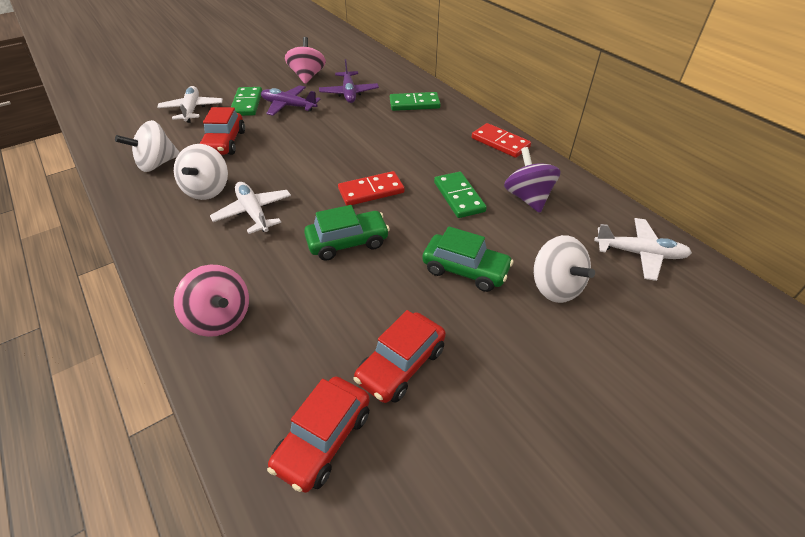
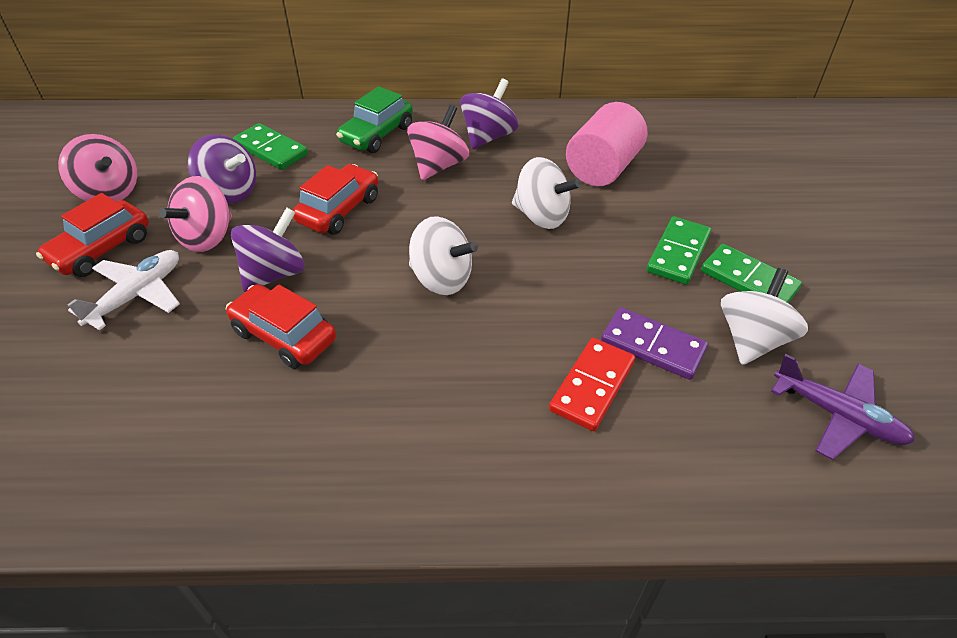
green car: [304,205,390,261] [422,226,514,292] = 2 -> [336,86,413,153] = 1
pink cylinder: none = 0 -> [566,102,647,186] = 1
pink spinning top: [174,265,249,337] [285,37,326,84] = 2 -> [58,134,137,201] [159,176,232,252] [407,105,469,180] = 3
purple domino: none = 0 -> [601,307,708,380] = 1
purple plane: [261,85,321,116] [319,59,379,103] = 2 -> [771,354,915,460] = 1
purple spinning top: [504,147,561,213] = 1 -> [188,134,256,204] [231,207,305,293] [460,78,518,149] = 3
red domino: [338,171,405,206] [472,123,531,158] = 2 -> [549,338,635,431] = 1
white plane: [157,86,223,123] [210,182,291,234] [594,218,692,281] = 3 -> [67,250,180,330] = 1

